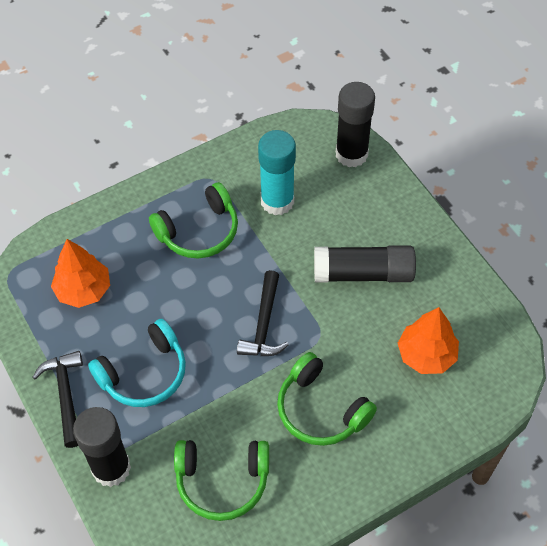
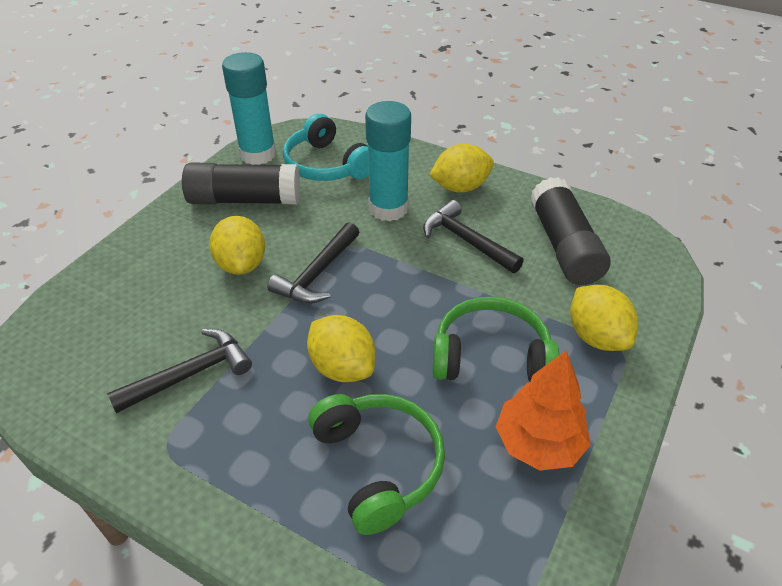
black glue stick: [73,407,131,487] [314,245,416,283] [336,82,375,167] = 3 -> [182,163,300,204] [530,177,610,285] = 2
black hammer: [32,351,83,448] [237,270,289,356] = 2 -> [107,329,252,413] [267,222,359,304] [423,200,524,273] = 3
green headphones: [149,182,238,258] [174,440,269,521] [277,352,377,446] = 3 -> [308,394,445,535] [432,297,559,382] = 2
orange tree: [51,239,110,308] [398,307,459,374] = 2 -> [496,351,591,471] = 1
turquoise glue stick: [258,130,296,215] = 1 -> [222,52,276,165] [365,101,411,221] = 2
yellow lemon: none = 0 -> [209,216,265,275] [307,315,376,382] [429,144,494,193] [570,285,638,351] = 4

